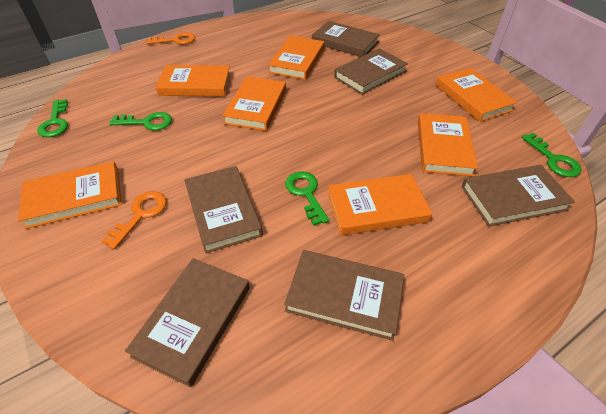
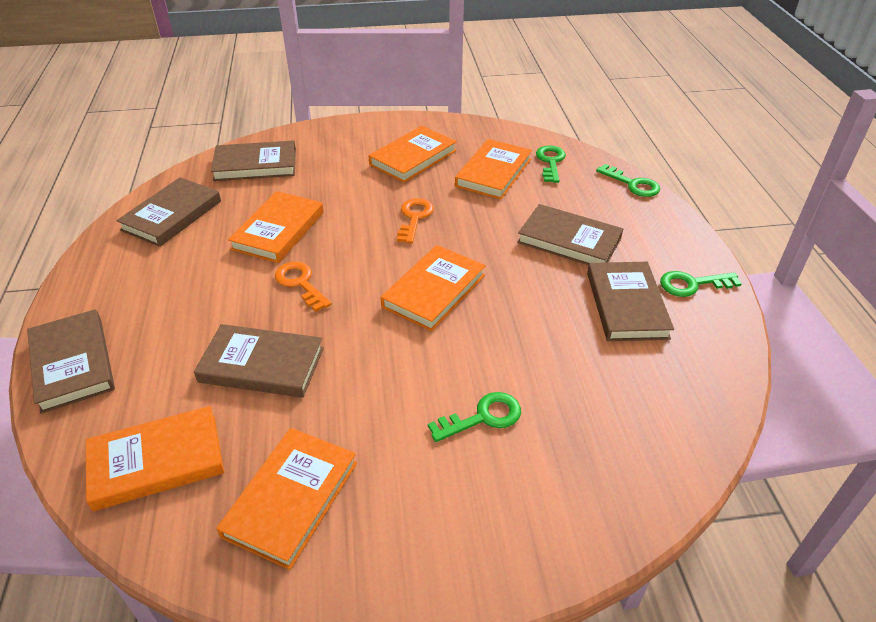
orange book: [18,161,121,229] [156,65,231,96] [222,76,286,131] [268,36,324,80] [328,174,432,235] [418,113,478,176] [436,68,517,122] = 7 -> [86,406,224,511] [217,428,357,570] [228,191,324,263] [369,126,457,183] [381,245,486,331] [455,139,532,199] = 6

